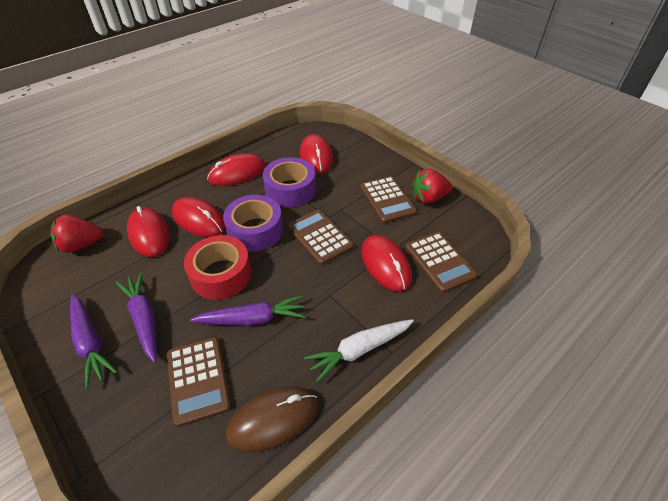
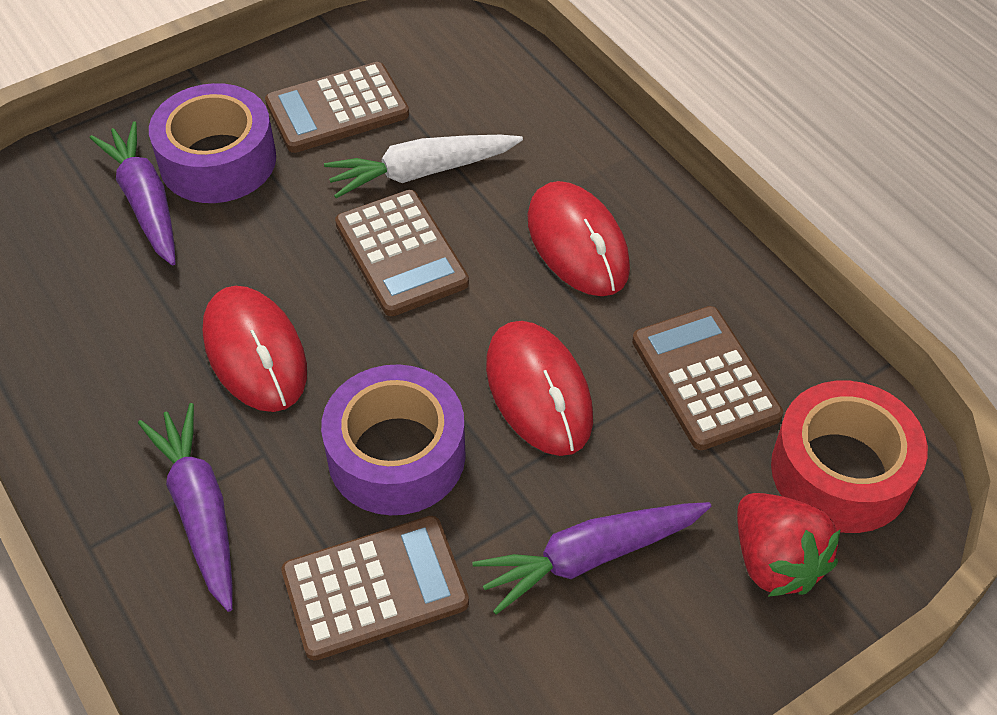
brown mouse: [226,386,318,453] = 1 -> none = 0
red mouse: [127,206,170,257] [172,197,225,237] [207,153,266,186] [300,134,333,174] [361,235,412,292] = 5 -> [203,286,307,412] [486,321,593,456] [527,181,630,296] = 3
red strawberry: [51,214,103,253] [412,169,452,204] = 2 -> [737,493,841,597] = 1

